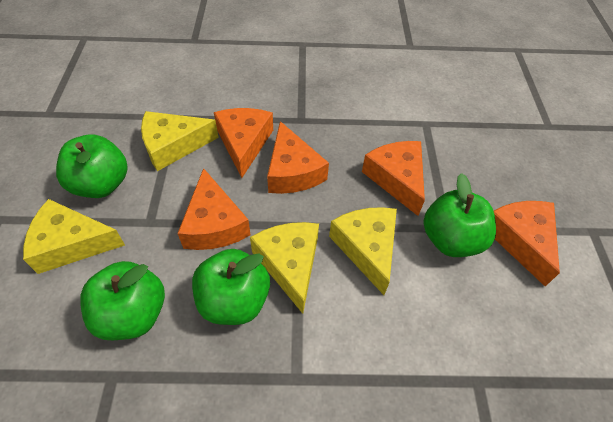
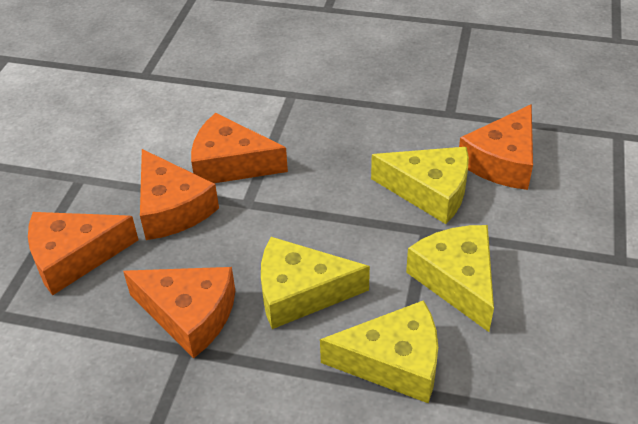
green apple: [56,134,128,198] [80,261,165,340] [192,249,270,325] [424,173,496,257] = 4 -> none = 0

